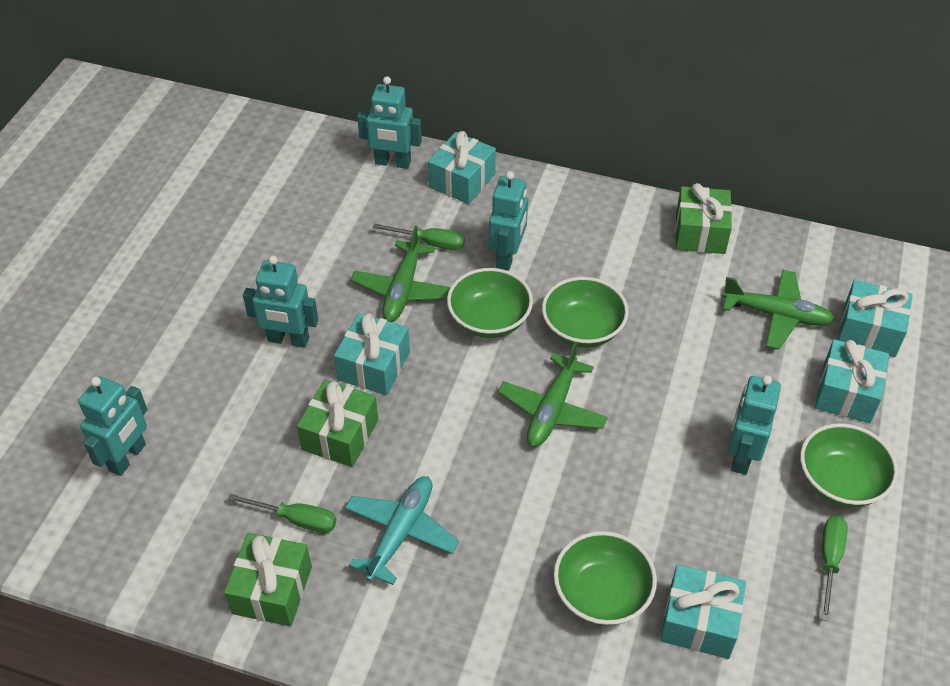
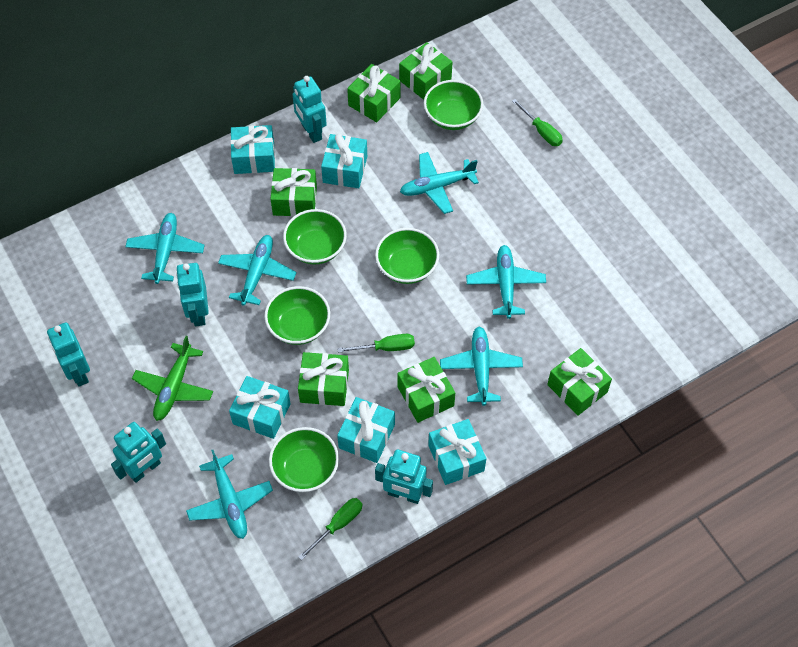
green bowl: [447,268,533,338] [542,277,629,348] [554,531,657,626] [800,423,898,507] = 4 -> [264,286,330,345] [269,427,339,492] [283,209,347,264] [375,228,439,284] [424,80,483,130] = 5
green gift: [224,533,312,626] [297,379,378,467] [675,183,732,254] = 3 -> [270,168,317,217] [298,352,349,406] [347,64,400,122] [397,357,455,423] [399,42,452,100] [547,348,612,416] = 6
green plane: [351,226,451,322] [498,342,608,447] [722,270,835,349] = 3 -> [132,336,213,421] = 1
turquoise plane: [345,476,459,585] = 1 -> [125,213,205,284] [186,450,273,539] [218,235,296,306] [400,152,479,214] [440,327,523,406] [466,245,546,319] = 6

